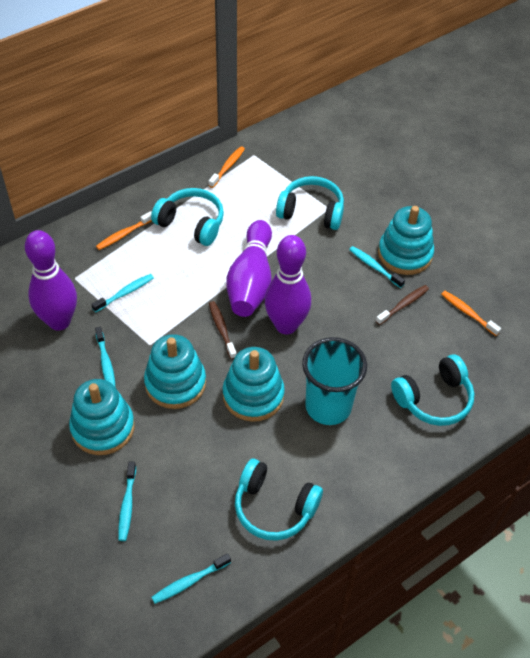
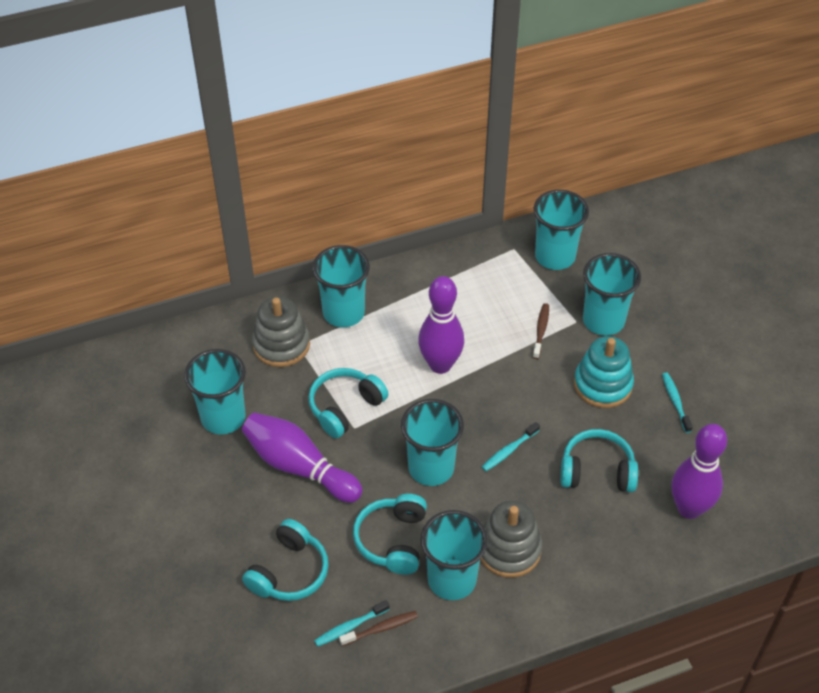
grey stacking toy: none = 0 -> [252,297,310,367] [480,501,542,578] = 2
orange toothbrush: [96,211,152,250] [208,146,245,188] [441,291,501,336] = 3 -> none = 0
turquoise cup: [302,337,367,425] = 1 -> [184,349,246,434] [312,245,370,327] [401,399,464,486] [421,510,488,600] [534,190,589,270] [583,253,641,336] = 6
turquoise stacking toy: [69,379,135,455] [144,334,206,409] [223,347,285,422] [378,206,434,275] = 4 -> [574,336,634,408] = 1
turquoise toothbrush: [91,274,154,313] [95,327,116,388] [118,461,136,541] [152,553,231,604] [349,246,405,288] = 5 -> [314,600,390,647] [482,422,540,471] [662,372,693,433] = 3

